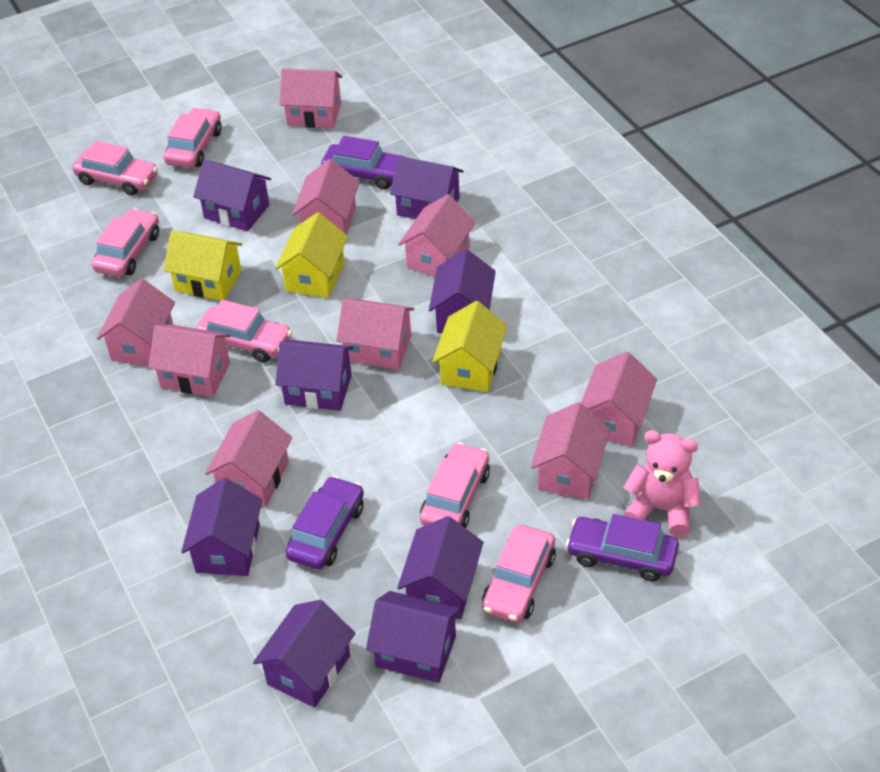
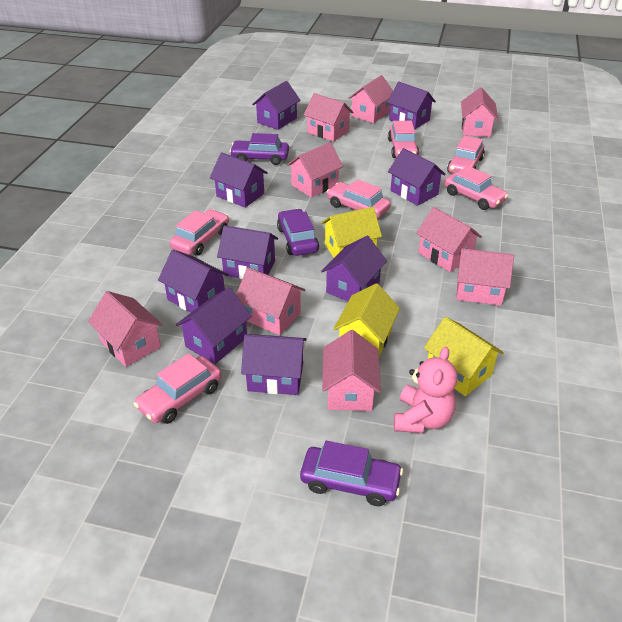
purple house: [181,478,262,576] [193,160,271,231] [253,600,355,708] [275,340,353,411] [366,591,461,683] [390,156,463,219] [397,516,483,619] [429,249,496,333] = 8 -> [158,250,229,313] [176,288,252,364] [210,152,268,208] [217,225,278,279] [241,334,307,395] [252,81,301,130] [321,236,387,301] [387,82,436,130] [388,148,446,206] = 9

